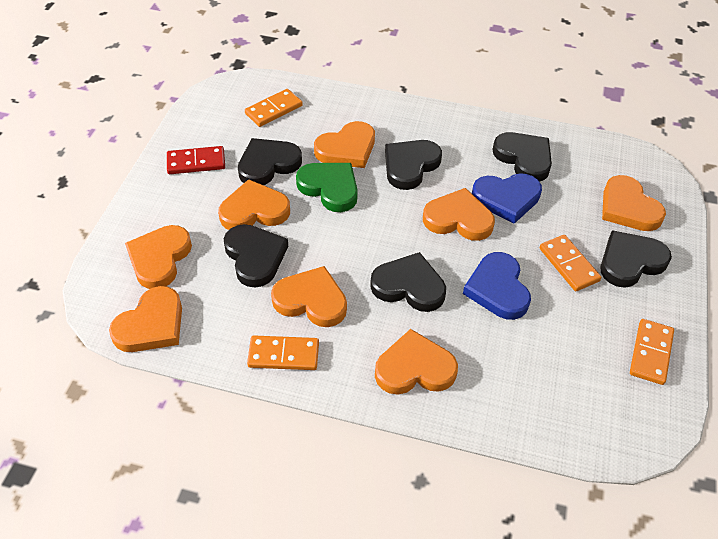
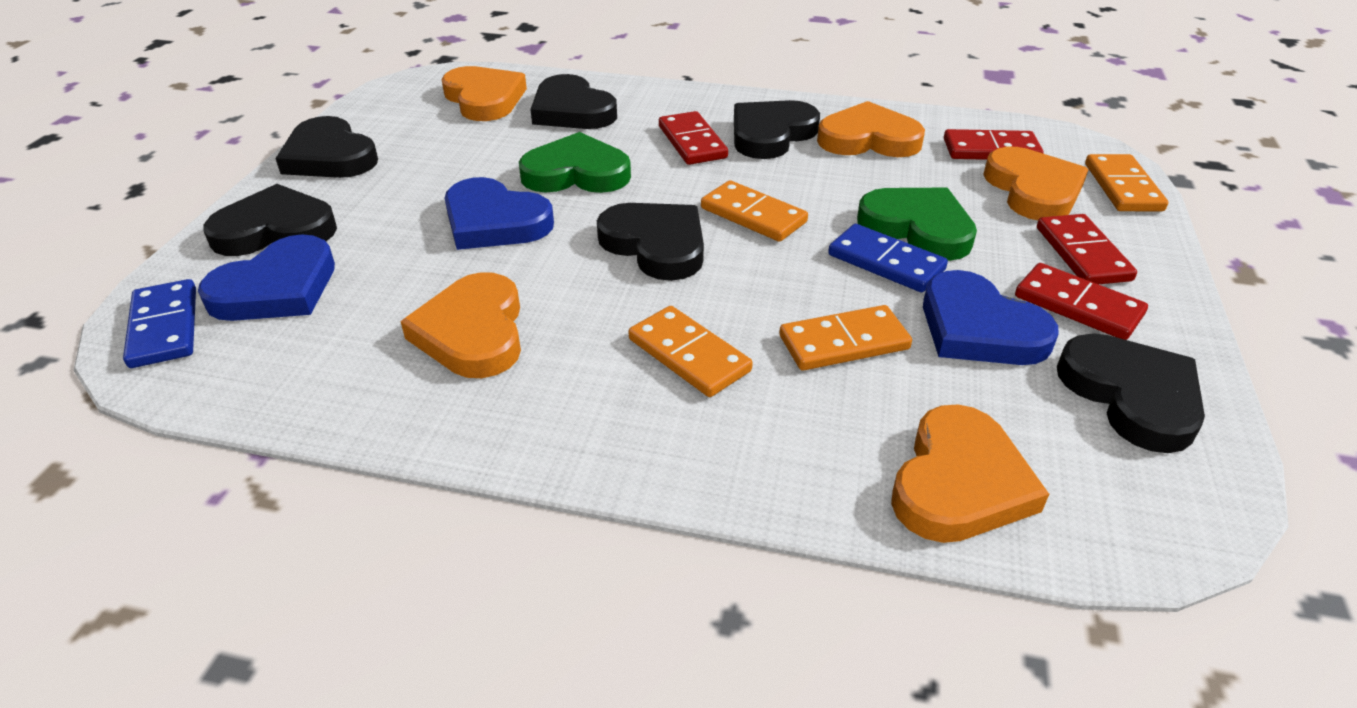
blue domino: none = 0 -> [123,279,196,368] [828,224,948,292] = 2
blue heart: [463,252,531,320] [472,173,542,224] = 2 -> [198,234,335,321] [445,177,554,250] [923,270,1059,365] = 3
green heart: [296,163,358,212] = 1 -> [519,132,631,193] [857,188,977,261] = 2
orange heart: [109,286,182,352] [125,225,192,289] [218,179,290,230] [271,266,347,327] [314,121,375,168] [375,329,458,395] [423,188,495,241] [602,175,666,231] = 8 -> [400,272,521,378] [441,66,527,121] [817,101,925,157] [891,405,1049,543] [983,147,1089,220] = 5
red domino: [167,146,225,174] = 1 -> [659,111,728,165] [944,129,1043,160] [1015,263,1148,340] [1037,214,1137,284] = 4

